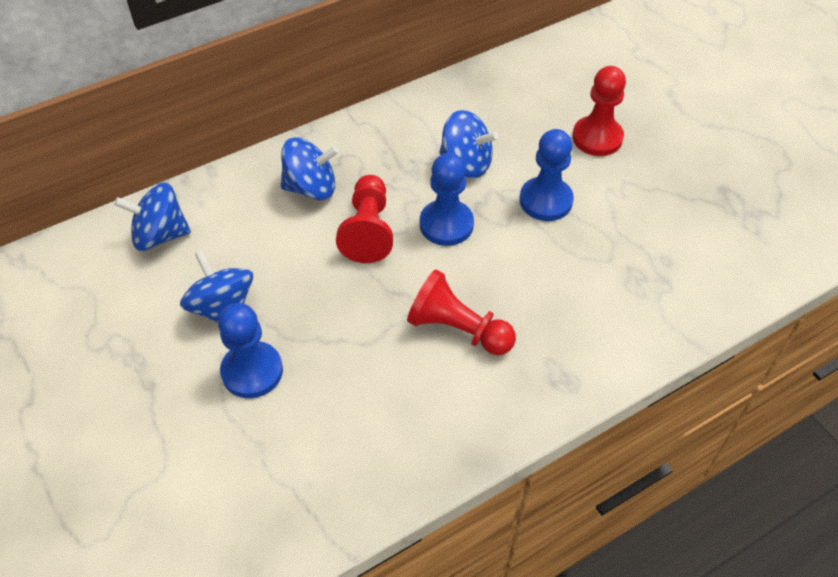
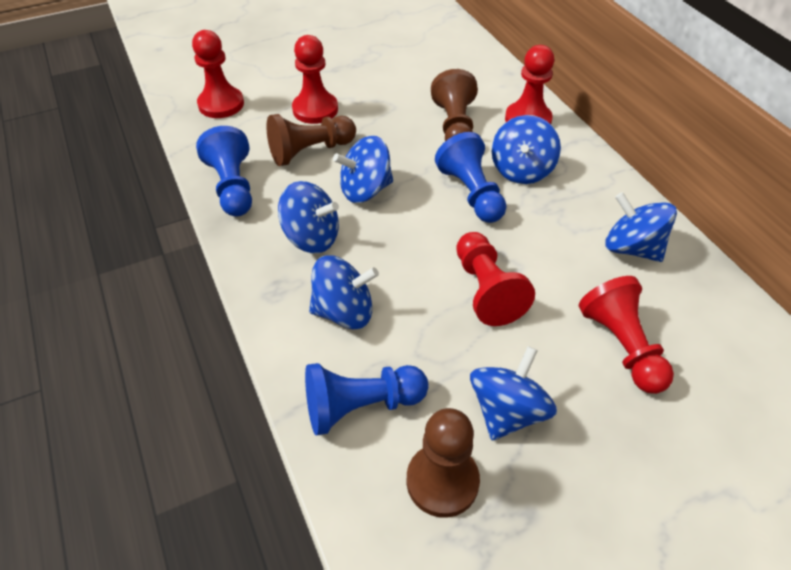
blue spinning top: [114,182,191,251] [180,250,253,322] [281,137,339,200] [439,110,499,178] = 4 -> [278,181,339,253] [309,256,379,329] [333,136,393,203] [470,346,557,440] [492,115,561,184] [605,192,677,262] = 6
brown pawn: none = 0 -> [267,114,356,166] [407,408,480,518] [431,69,478,141] = 3
red pawn: [336,175,393,263] [407,269,516,355] [572,66,626,156] = 3 -> [192,30,244,118] [292,35,338,124] [456,232,535,326] [505,45,554,124] [579,276,674,394] = 5

